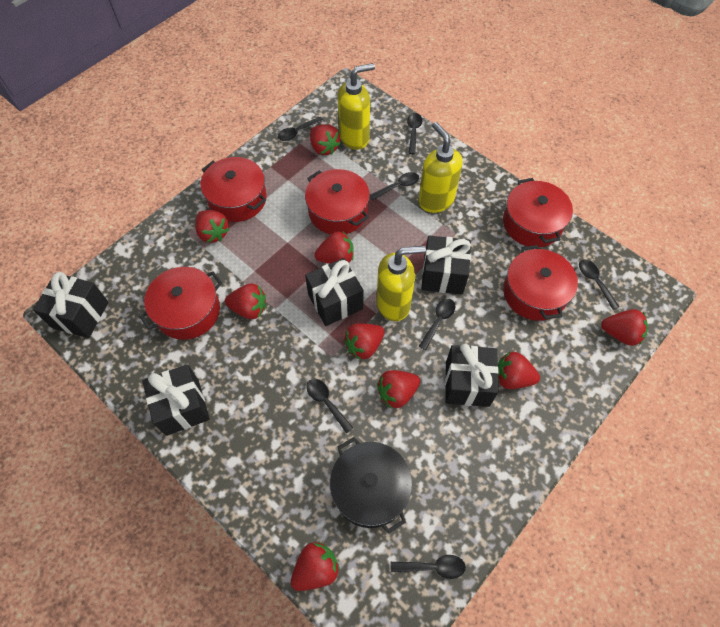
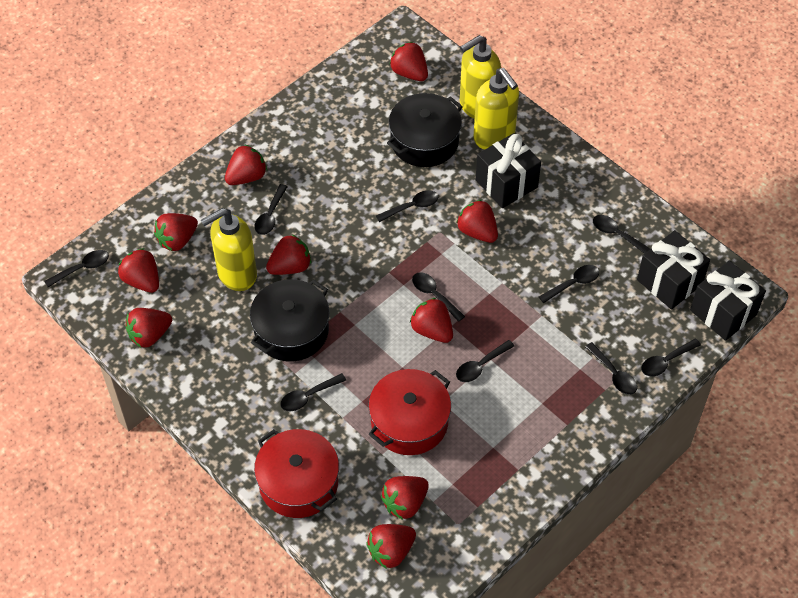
black gift: [33,272,109,338] [142,364,210,436] [305,258,364,326] [421,236,471,295] [445,344,499,407] = 5 -> [476,133,541,208] [637,230,710,310] [690,260,766,341] = 3
black pot: [330,437,412,533] = 1 -> [250,279,329,362] [387,93,463,167] = 2
black spoon: [278,117,324,141] [306,379,353,434] [370,172,419,200] [390,555,466,579] [407,113,422,154] [419,298,455,350] [579,260,619,310] = 7 -> [44,250,109,287] [255,184,288,235] [280,373,346,411] [376,190,438,222] [412,272,465,322] [456,340,514,382] [539,265,599,303] [585,342,637,395] [593,215,650,254] [641,339,701,376] = 10
red pot: [139,267,222,340] [201,157,267,222] [305,169,370,234] [503,178,573,247] [503,245,578,321] = 5 -> [254,429,339,518] [368,369,451,455] = 2
red strawberry: [195,210,229,243] [225,284,266,319] [291,542,340,591] [310,124,341,155] [314,232,354,264] [344,323,385,360] [377,370,420,409] [498,352,540,389] [601,309,648,346] = 9 -> [118,248,159,293] [125,308,172,348] [154,213,198,251] [225,144,267,185] [266,234,311,275] [366,524,416,569] [381,476,429,520] [389,42,428,81] [410,298,453,343] [456,200,498,243] = 10

